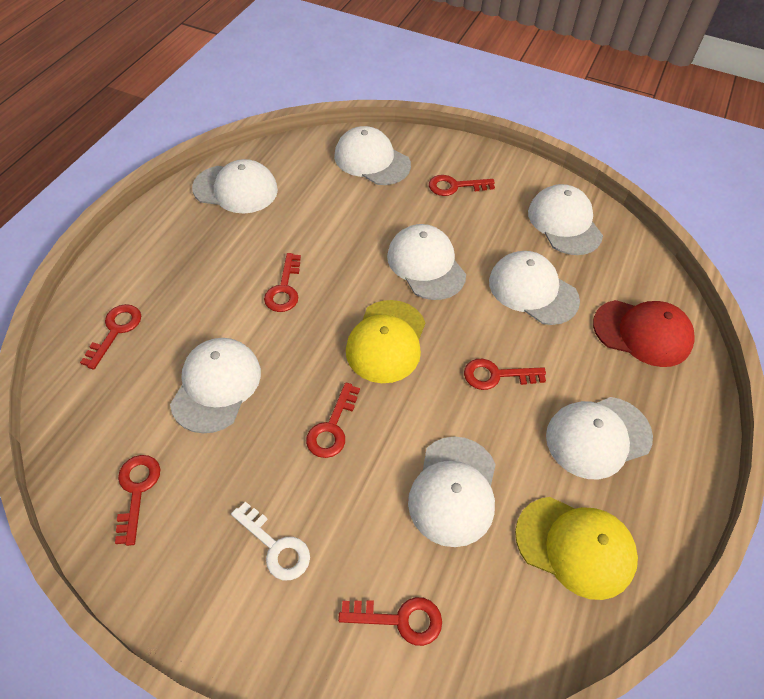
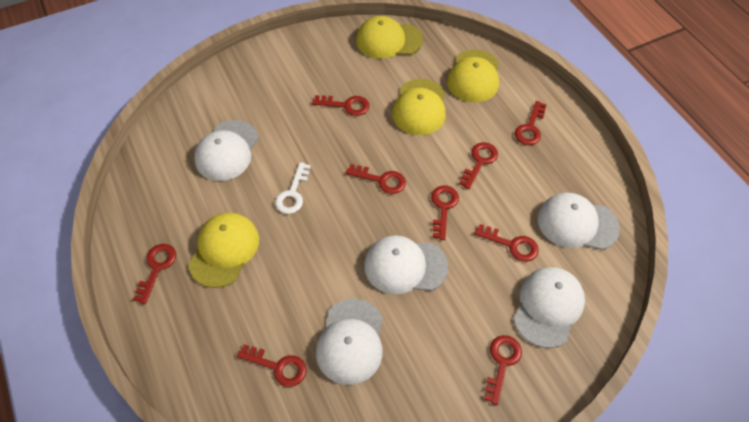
red cap: [593,300,695,367] = 1 -> none = 0
red key: [80,304,141,370] [115,455,160,546] [264,253,301,312] [306,383,360,458] [338,597,442,646] [429,175,495,196] [464,359,546,390] = 7 -> [133,244,176,304] [237,344,307,387] [312,95,369,116] [346,164,406,194] [431,185,459,240] [459,142,498,189] [474,224,539,262] [484,335,522,405] [515,101,547,145] = 9
white cap: [170,338,261,434] [192,159,278,213] [334,126,411,185] [387,224,466,300] [408,437,496,547] [489,251,580,325] [528,184,603,255] [546,397,653,479] = 8 -> [194,120,258,181] [316,299,383,385] [364,235,448,294] [513,267,585,348] [537,192,620,250] = 5
yellow cap: [346,300,425,383] [515,497,638,600] = 2 -> [188,212,259,288] [356,16,423,59] [392,79,446,135] [447,49,499,102] = 4

